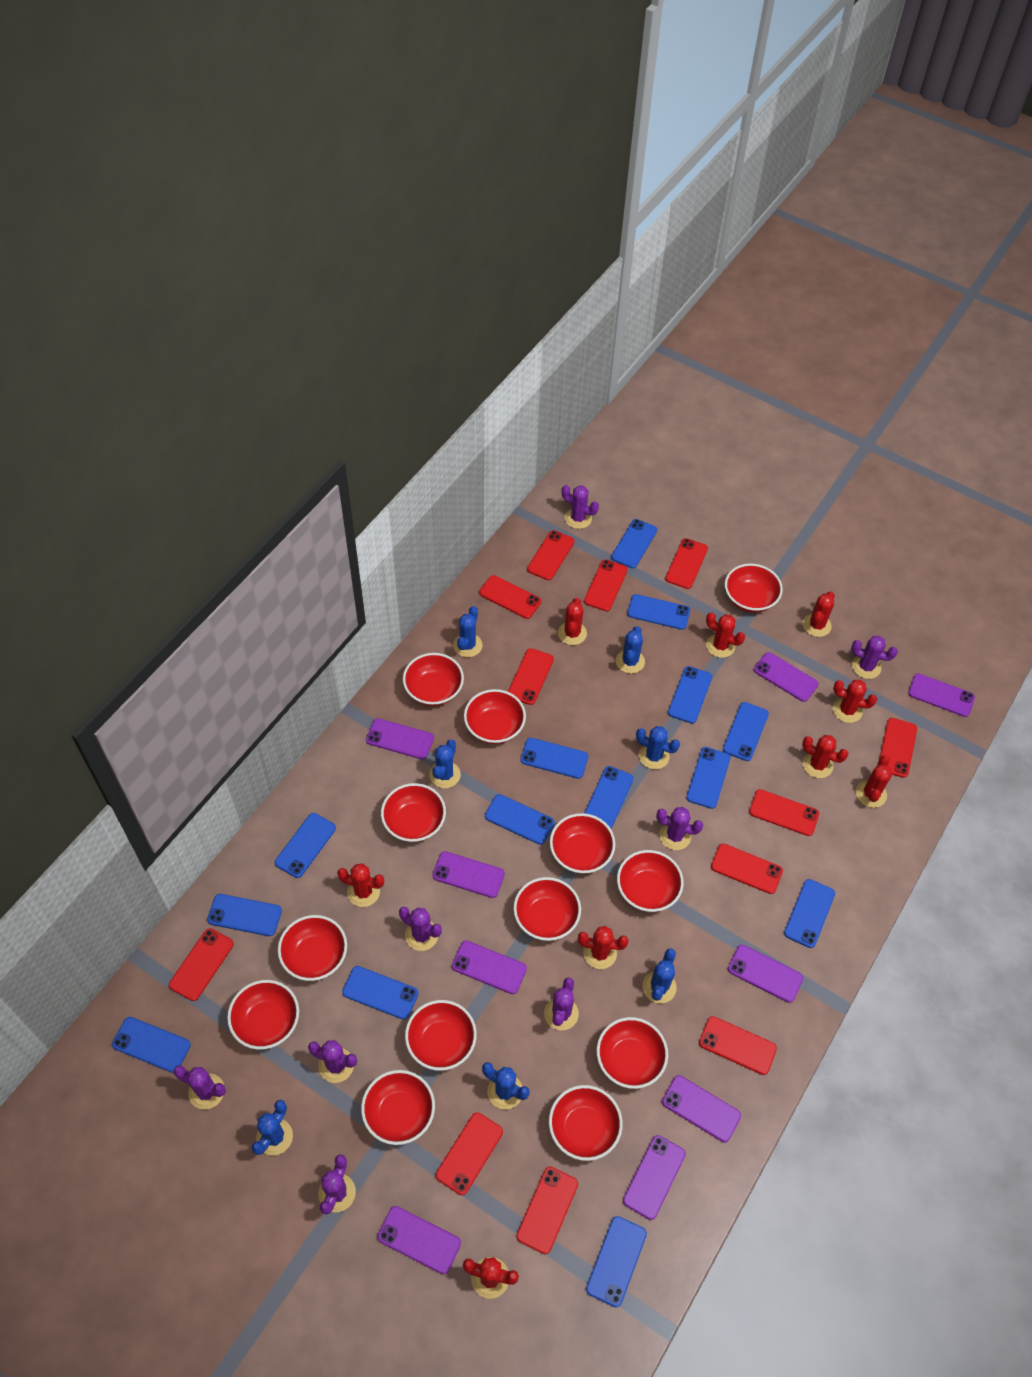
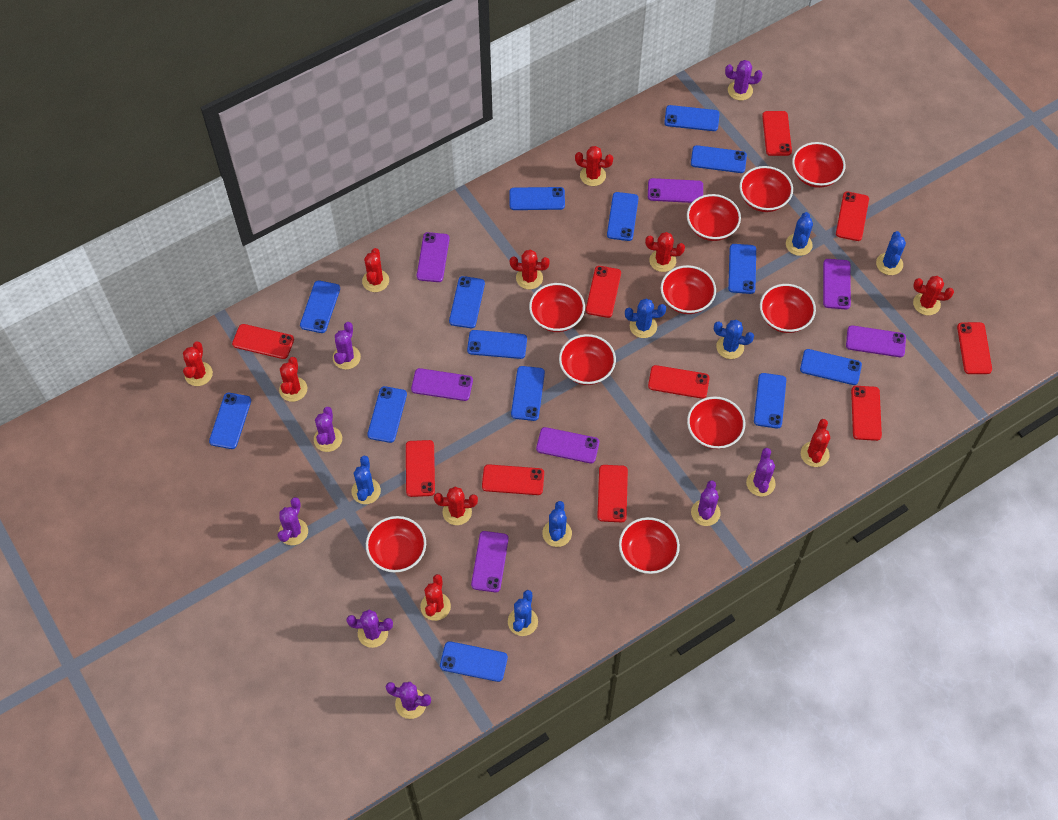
purple phone: [366,718,434,759] [377,1206,461,1274] [432,851,505,898] [452,940,527,994] [623,1135,686,1220] [662,1075,741,1142] [728,945,803,1003] [754,652,819,702] [908,673,975,717] = 9 -> [411,368,473,401] [417,232,450,282] [471,531,509,592] [536,427,599,463] [648,178,703,203] [823,259,851,309] [846,325,906,357] = 7
red bowl: [227,980,299,1050] [278,915,347,981] [361,1070,435,1145] [381,783,446,842] [403,653,464,706] [405,1000,477,1071] [464,689,526,744] [514,877,581,941] [549,1085,623,1161] [550,813,615,874] [597,1017,668,1089] [617,850,684,912] [725,564,783,613] = 13 -> [366,516,426,573] [529,283,585,332] [559,334,616,385] [619,517,680,574] [661,265,716,314] [687,194,741,241] [687,396,745,449] [739,166,793,212] [760,284,816,333] [792,142,845,188] = 10
red cactus: [337,863,384,907] [463,1257,519,1299] [558,598,587,645] [578,926,629,969] [706,612,745,658] [802,735,849,778] [803,591,835,637] [833,680,877,723] [856,755,892,808] = 9 -> [183,341,213,386] [279,357,307,402] [362,248,389,292] [420,574,451,621] [434,487,478,525] [510,250,550,289] [575,146,613,186] [645,232,685,272] [801,419,830,467] [913,276,954,315] = 10
red phone: [169,928,234,1001] [436,1112,503,1195] [479,575,541,619] [508,648,554,705] [516,1167,578,1254] [527,530,575,580] [584,559,628,611] [665,538,708,589] [699,1016,777,1075] [711,843,783,894] [749,789,819,836] [879,718,917,778] = 12 -> [232,324,294,359] [406,440,435,497] [482,464,544,495] [586,266,621,318] [597,465,628,522] [648,365,709,399] [762,111,792,156] [836,191,869,241] [851,386,882,441] [957,322,992,374] = 10

